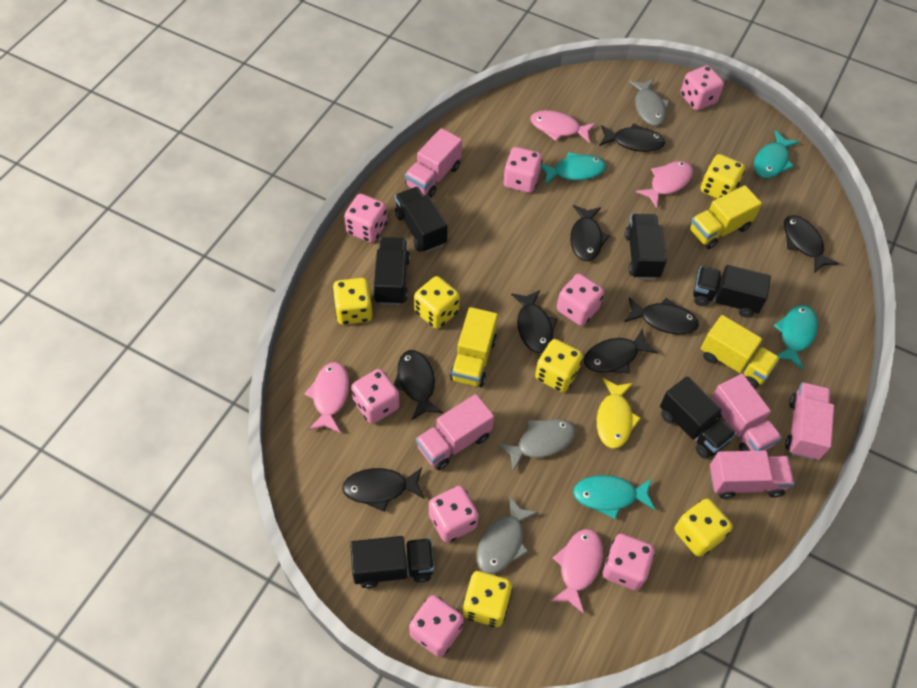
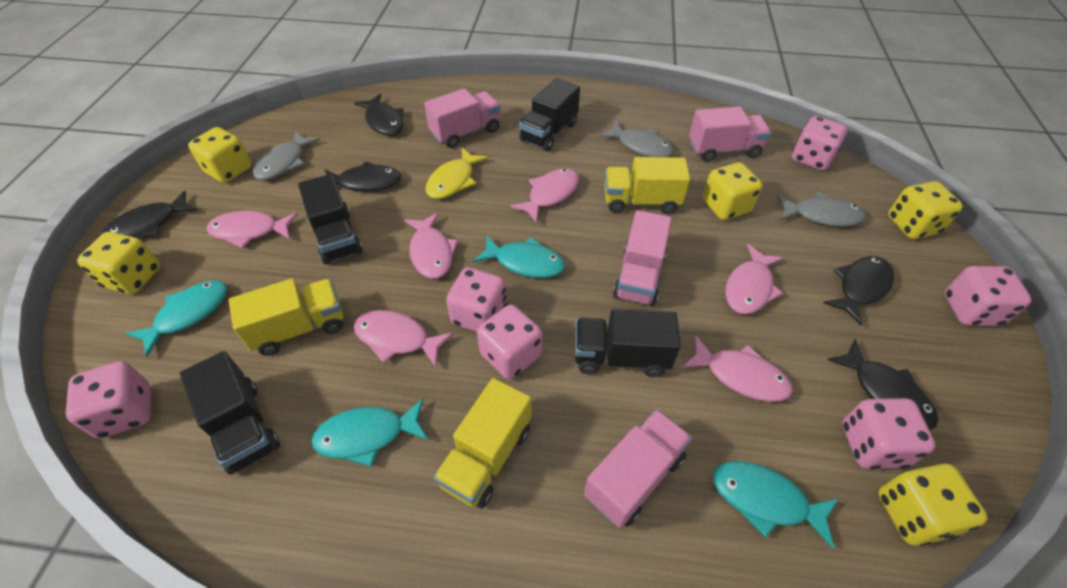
black fish: [342,468,425,512] [394,350,443,420] [511,290,557,353] [570,205,610,261] [584,328,658,374] [599,123,665,152] [624,297,699,334] [784,215,839,273] = 8 -> [102,191,197,238] [324,161,401,191] [354,94,404,136] [824,256,894,325] [827,339,938,430] = 5
black truck: [350,536,434,588] [373,237,410,305] [395,187,448,252] [625,214,667,279] [660,376,736,459] [693,265,771,318] = 6 -> [180,351,280,475] [298,174,363,264] [519,78,580,151] [575,309,681,377] = 4
pink dice: [344,194,387,243] [351,369,400,424] [409,595,464,657] [429,486,479,543] [503,147,543,193] [557,274,604,326] [602,534,655,590] [681,65,724,110] = 8 -> [66,361,151,439] [446,267,507,332] [477,305,542,379] [792,116,848,171] [842,398,935,469] [944,266,1032,326] = 6
pink fish: [304,362,349,433] [530,110,596,143] [550,529,603,614] [636,161,693,208] = 4 -> [207,211,298,248] [354,310,454,367] [404,213,458,279] [510,168,579,223] [682,335,793,402] [725,244,784,314] = 6
pink truck: [405,128,462,198] [416,394,494,470] [710,450,794,499] [711,374,782,451] [785,382,834,460] = 5 -> [424,88,500,148] [584,409,692,528] [613,210,672,307] [689,106,771,162] = 4
yellow dice: [332,278,372,325] [414,276,460,329] [463,571,513,627] [535,339,583,392] [675,498,733,557] [701,154,745,199] = 6 -> [77,232,160,294] [188,127,251,183] [702,162,762,220] [878,464,988,546] [888,181,963,239] = 5

